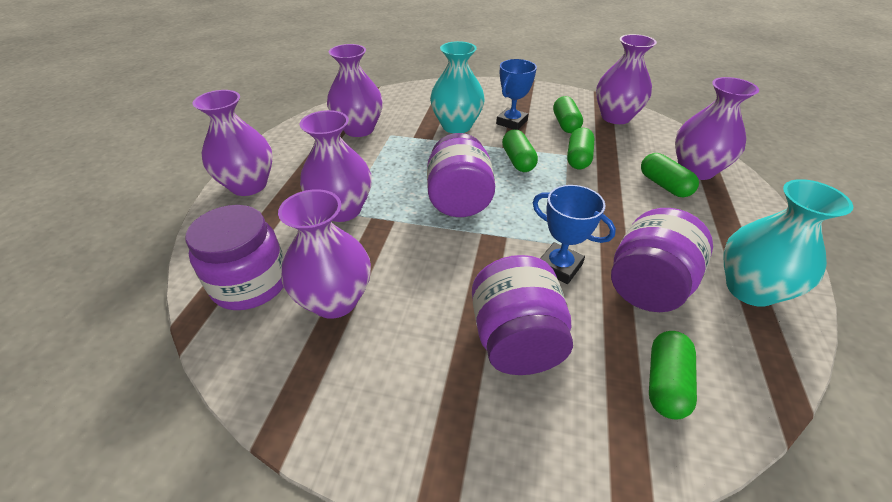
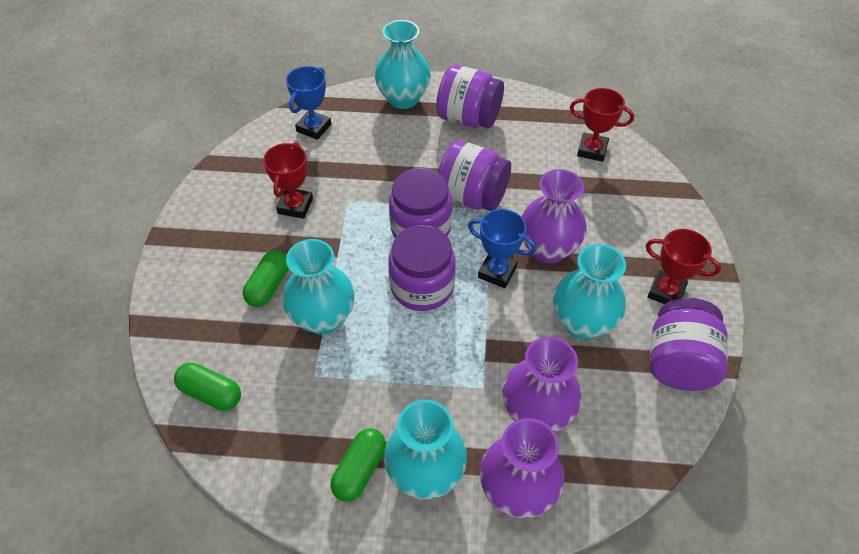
green capsule: [502,130,538,172] [553,96,583,133] [567,128,595,169] [641,153,699,197] [649,331,697,420] = 5 -> [174,363,241,411] [243,250,289,307] [330,428,386,502] = 3
purple jar: [185,205,284,310] [427,133,495,217] [472,255,573,375] [611,208,713,312] = 4 -> [388,225,456,311] [389,168,452,238] [436,65,504,129] [438,140,511,211] [650,298,728,391] = 5
purple vase: [192,90,273,196] [278,189,371,319] [300,110,372,222] [327,44,383,137] [596,34,657,124] [675,77,759,180] = 6 -> [480,418,564,519] [502,337,582,432] [521,169,587,264] = 3
red trophy: none = 0 -> [263,142,313,219] [570,88,634,162] [645,229,721,304] = 3
turquoise vase: [430,41,485,133] [723,179,853,307] = 2 -> [282,239,355,334] [374,20,431,109] [384,400,467,499] [553,244,626,339] = 4

